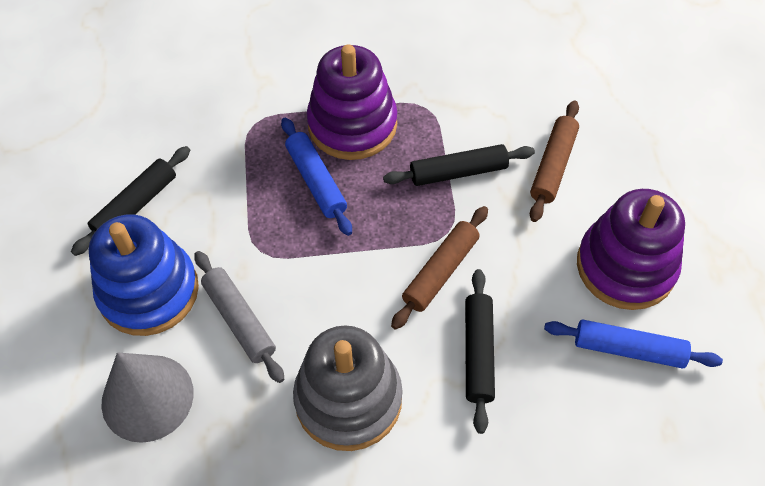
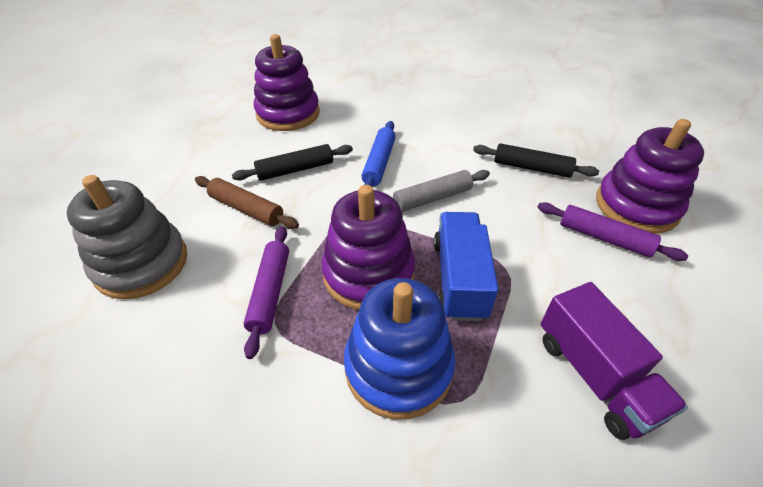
black rolling pin: [71,146,190,256] [383,144,535,186] [465,269,495,434] = 3 -> [232,144,353,181] [473,143,599,177] = 2
blue rolling pin: [281,118,352,236] [544,320,723,368] = 2 -> [361,121,396,188] = 1
blue truck: none = 0 -> [434,212,499,321] = 1
brown rolling pin: [391,206,488,330] [530,100,579,222] = 2 -> [195,176,299,229] = 1
grey cone: [102,352,194,443] = 1 -> none = 0
purple rolling pin: none = 0 -> [243,226,289,359] [537,202,688,261] = 2
purple stacking toy: [307,44,397,160] [577,189,685,310] = 2 -> [254,34,320,131] [321,185,415,310] [596,119,704,234] = 3
purple truck: none = 0 -> [540,282,688,440] = 1

